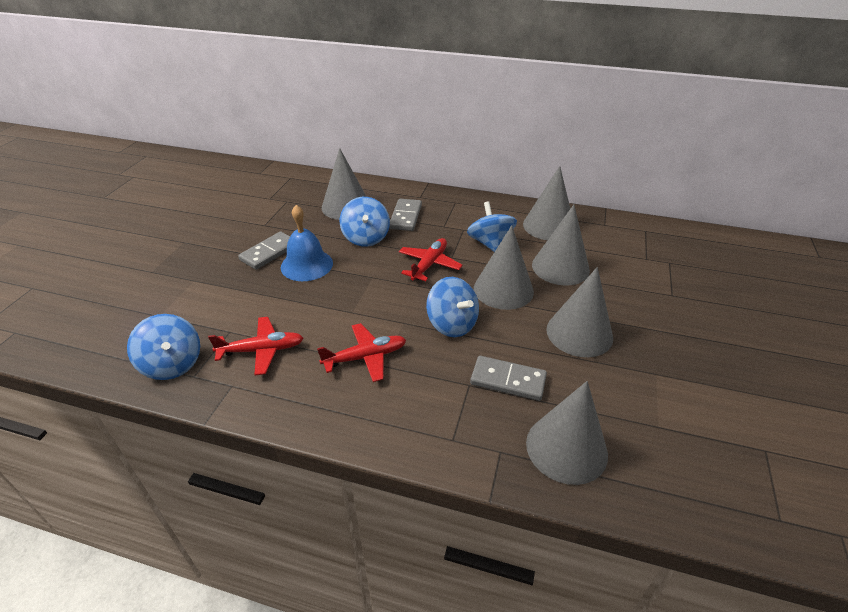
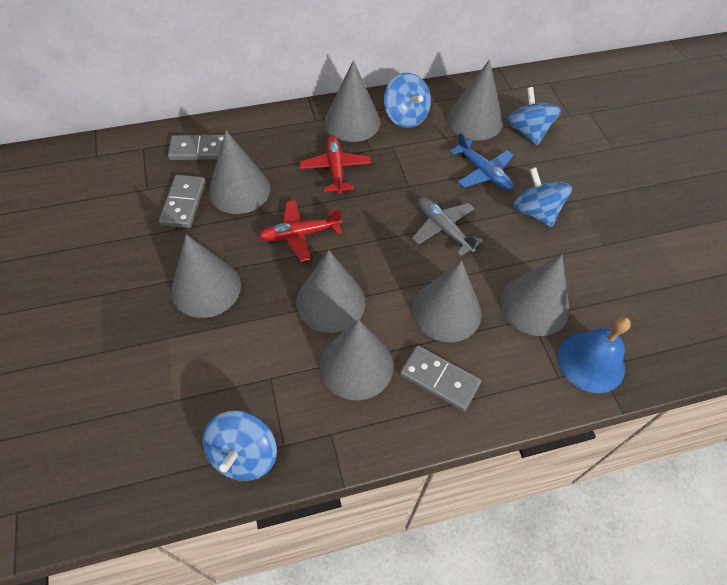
blue plane: none = 0 -> [450,132,513,191] = 1
grey cone: [322,148,367,220] [474,225,534,310] [523,166,570,240] [526,381,608,485] [532,205,590,286] [546,267,613,357] = 6 -> [171,234,241,318] [208,130,271,214] [296,250,366,333] [320,319,393,400] [324,60,381,142] [412,260,482,342] [447,59,503,140] [500,254,569,336] = 8
grey plane: none = 0 -> [412,197,483,257] = 1
red plane: [208,317,303,375] [317,323,406,382] [399,238,463,281] = 3 -> [258,200,342,262] [300,135,371,194] = 2

